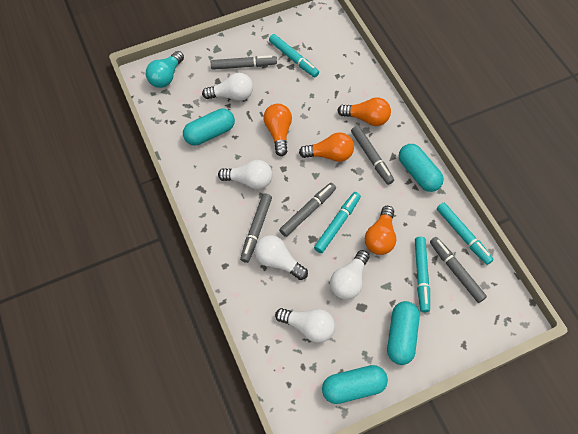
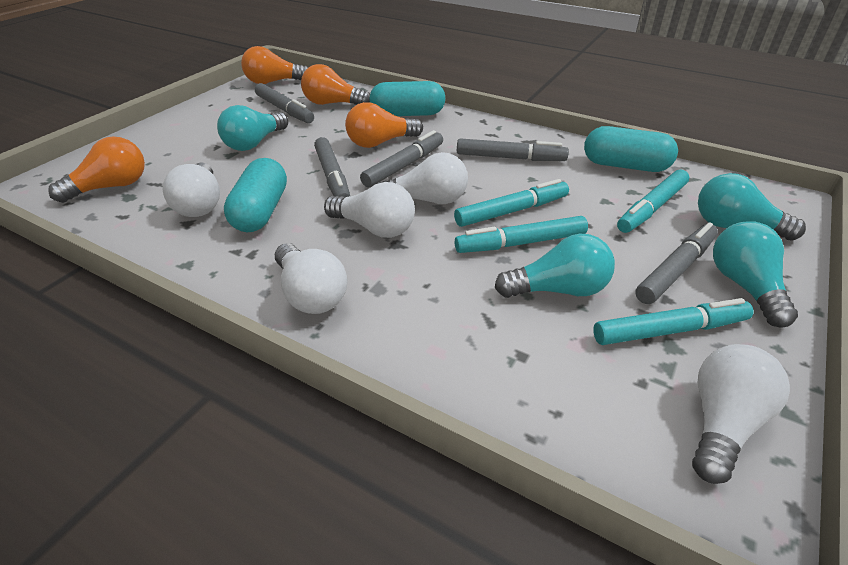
turquoise capsule: [183,109,235,145] [322,365,388,404] [387,301,420,365] [399,144,444,192] = 4 -> [224,158,287,232] [369,81,445,116] [584,126,678,172] = 3
turquoise light bulb: [146,51,184,88] = 1 -> [217,105,288,151] [495,234,615,298] [698,173,806,241] [713,221,798,328] = 4

